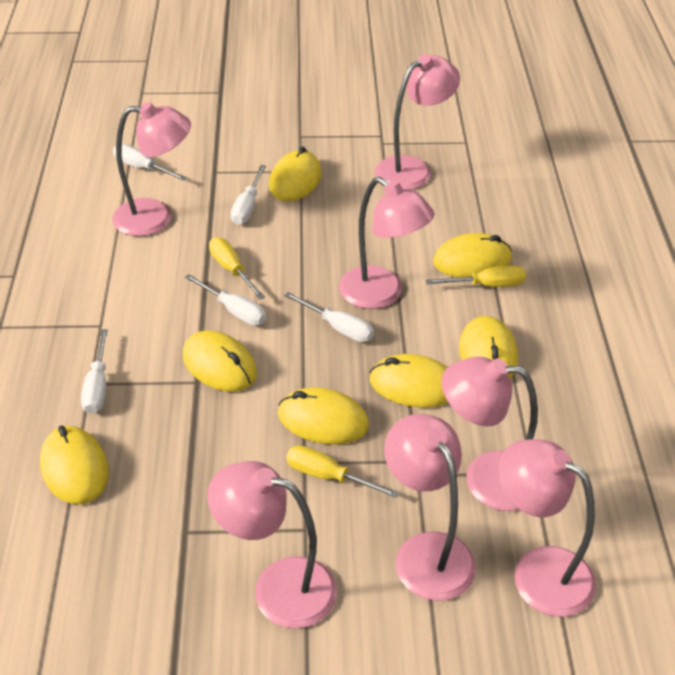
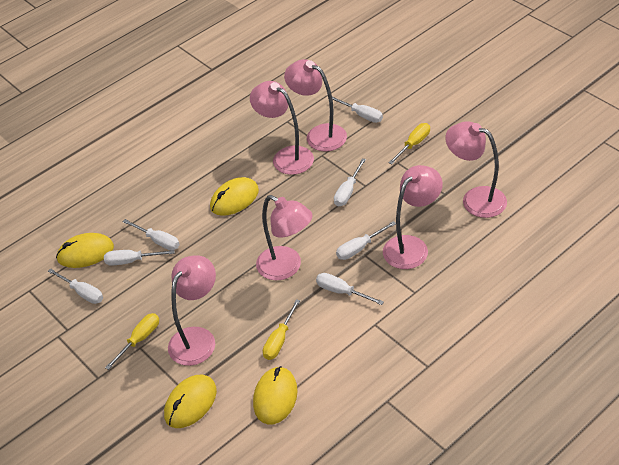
pink lamp: [112,102,191,236] [207,461,337,629] [339,177,435,309] [375,54,460,190] [384,414,476,601] [442,357,538,511] [498,439,596,617] = 7 -> [168,255,216,366] [250,81,314,175] [256,195,313,280] [284,59,347,151] [383,165,443,269] [445,121,507,218] = 6
white screwdriver: [81,329,108,414] [113,144,187,181] [185,274,266,326] [231,165,266,225] [284,292,374,342] = 5 -> [48,268,103,304] [104,250,175,266] [123,219,180,250] [316,273,384,305] [332,97,383,123] [334,158,366,207] [336,221,396,260] = 7
yellow mouse: [40,426,109,504] [183,331,257,392] [269,146,322,201] [278,387,369,444] [369,354,448,408] [433,233,512,278] [459,316,518,378] = 7 -> [56,233,114,268] [164,375,217,428] [210,177,259,216] [253,366,298,425] = 4

